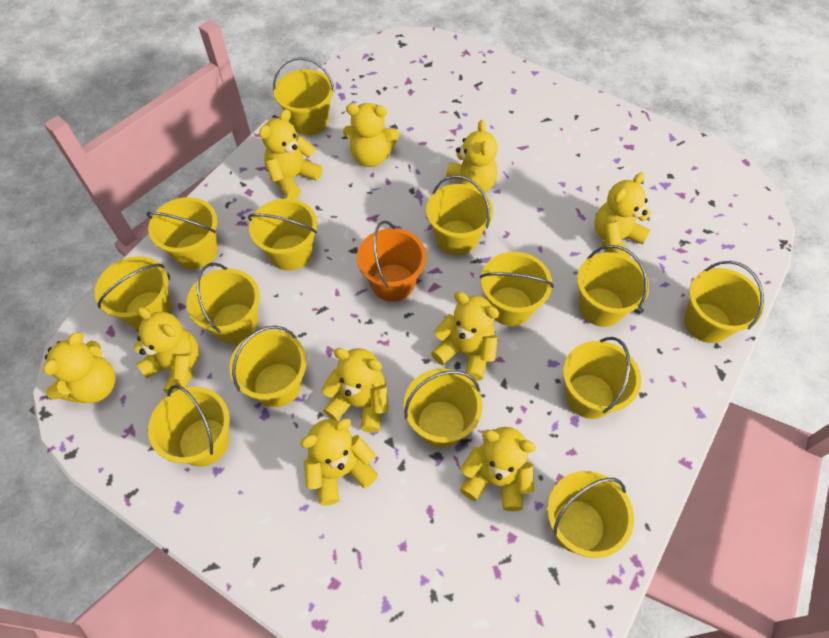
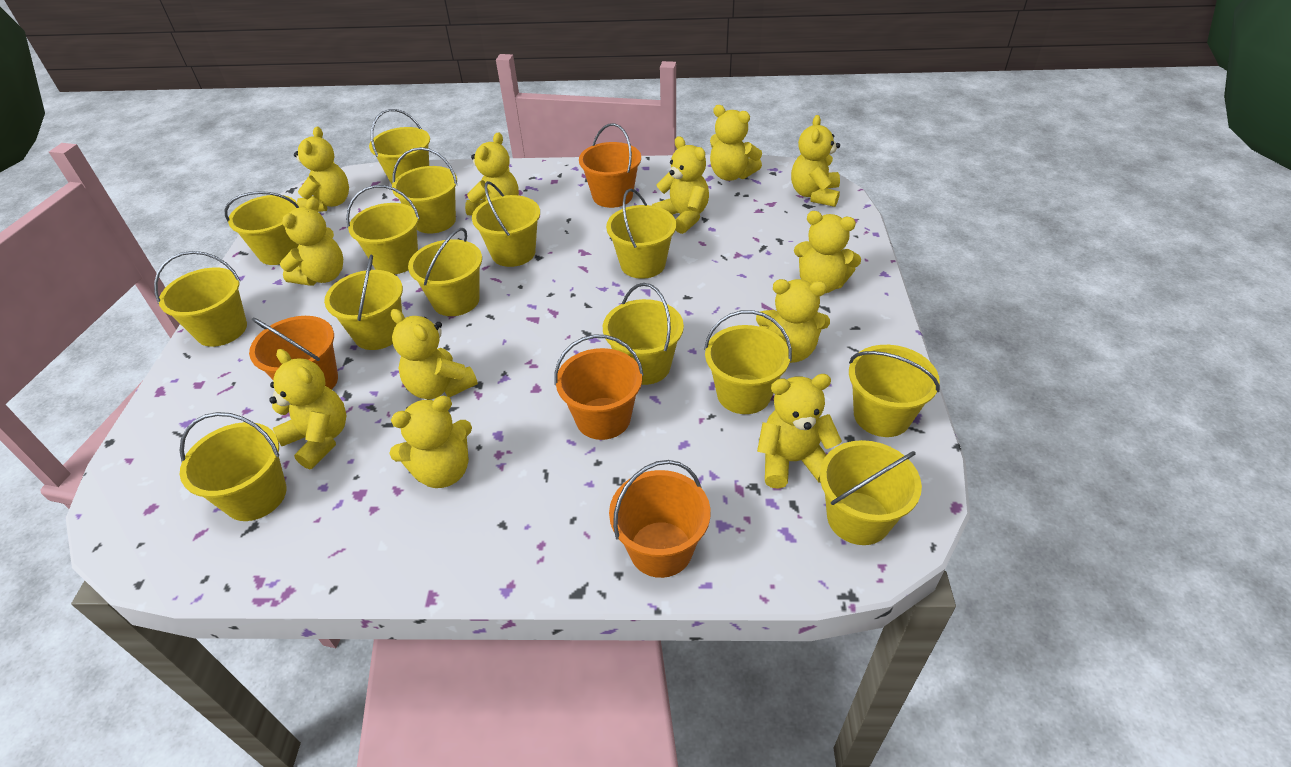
orange bucket: [357,221,426,302] = 1 -> [249,316,338,390] [554,335,644,440] [579,123,641,208] [609,460,710,578] = 4
yellow teddy bear: [43,332,115,404] [134,307,199,394] [259,109,322,199] [300,418,378,505] [321,348,388,433] [343,103,399,167] [431,292,499,381] [446,120,498,193] [460,427,536,511] [594,172,651,257] = 10 -> [269,349,347,470] [280,197,343,286] [294,127,349,212] [389,396,472,488] [391,309,478,399] [465,132,519,216] [652,136,709,234] [710,105,762,181] [756,279,830,363] [757,374,842,489] [791,115,840,207] [794,211,861,293] = 12

